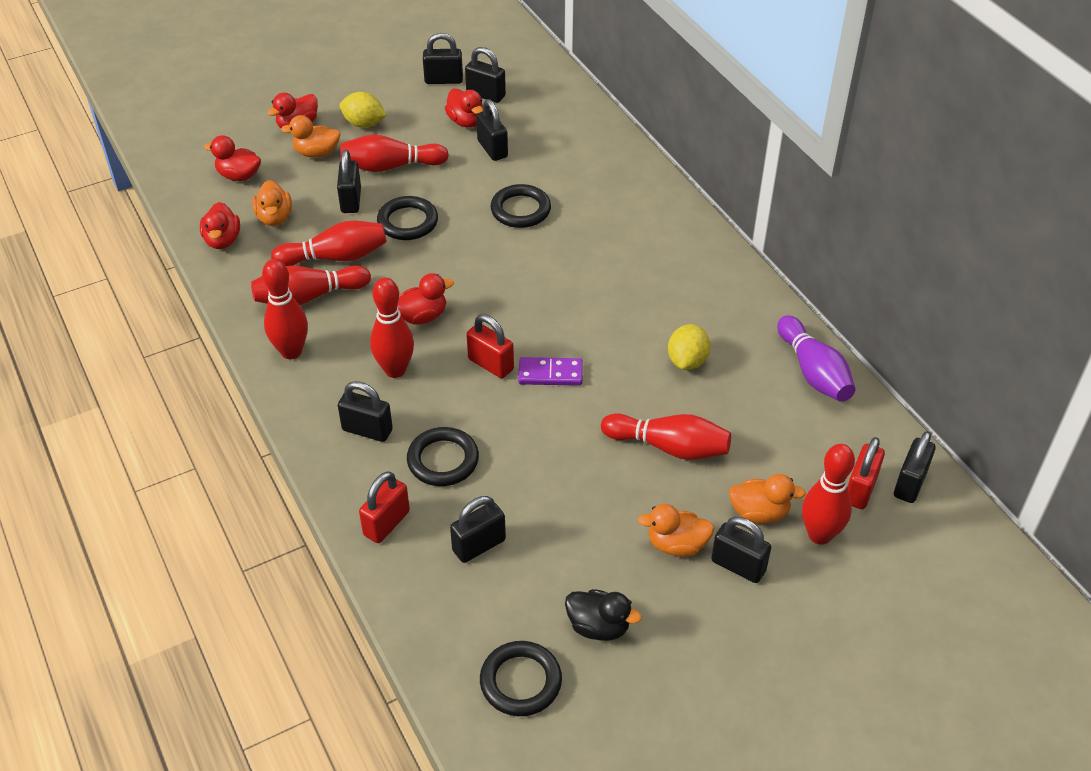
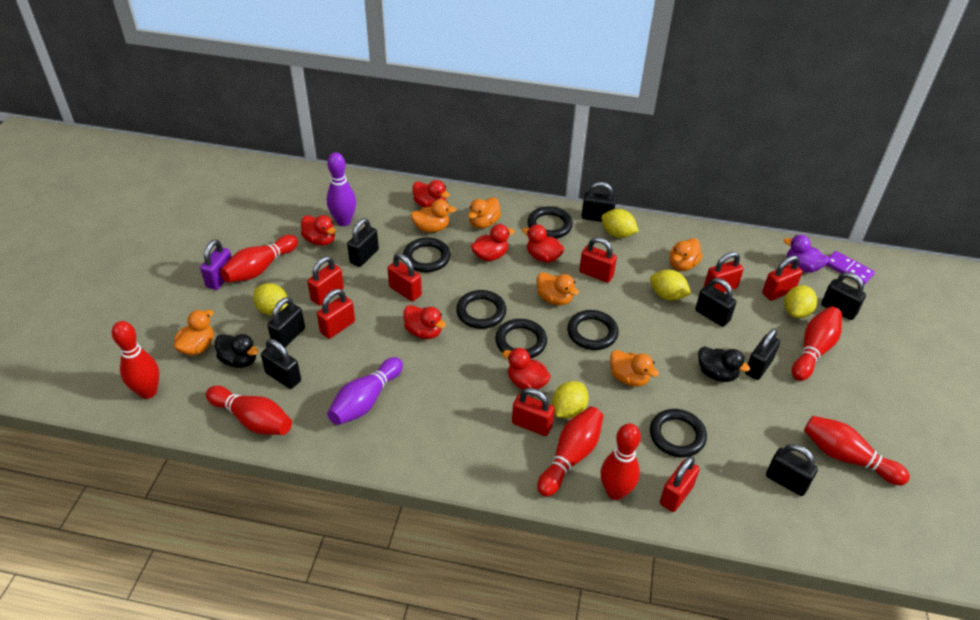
black duck: [565,589,642,641] = 1 -> [215,334,258,368] [698,346,750,382] = 2
black ring: [377,196,438,240] [407,427,479,486] [480,641,562,716] [490,184,551,228] = 4 -> [403,237,450,272] [456,290,506,329] [495,319,547,359] [527,206,573,239] [567,310,619,350] [650,409,707,457] = 6
orange duck: [252,180,292,226] [281,115,340,158] [638,504,714,557] [729,474,806,524] = 4 -> [173,310,214,355] [411,199,457,233] [468,197,501,229] [537,272,579,306] [610,350,659,387] [670,238,703,271] = 6
purple bowling pin: [777,316,855,402] = 1 -> [327,152,356,226] [327,357,403,425] = 2
purple duck: none = 0 -> [784,235,829,273] = 1
purple padlock: none = 0 -> [200,239,231,290] = 1
red duck: [200,202,240,249] [204,135,261,181] [268,93,318,128] [398,273,454,325] [445,89,483,128] = 5 -> [301,215,336,246] [403,305,446,339] [413,180,450,208] [471,224,515,261] [502,348,551,390] [522,224,564,263] = 6
red padlock: [359,471,410,543] [466,314,514,378] [848,437,885,510] = 3 -> [307,256,344,306] [317,289,355,339] [388,253,422,301] [512,388,555,436] [579,237,617,283] [660,456,700,512] [704,252,744,293] [762,255,802,301] = 8
yellow lemon: [340,92,386,128] [668,324,710,370] = 2 -> [253,283,288,316] [552,381,589,419] [601,209,639,238] [650,270,691,301] [784,285,817,318] = 5

